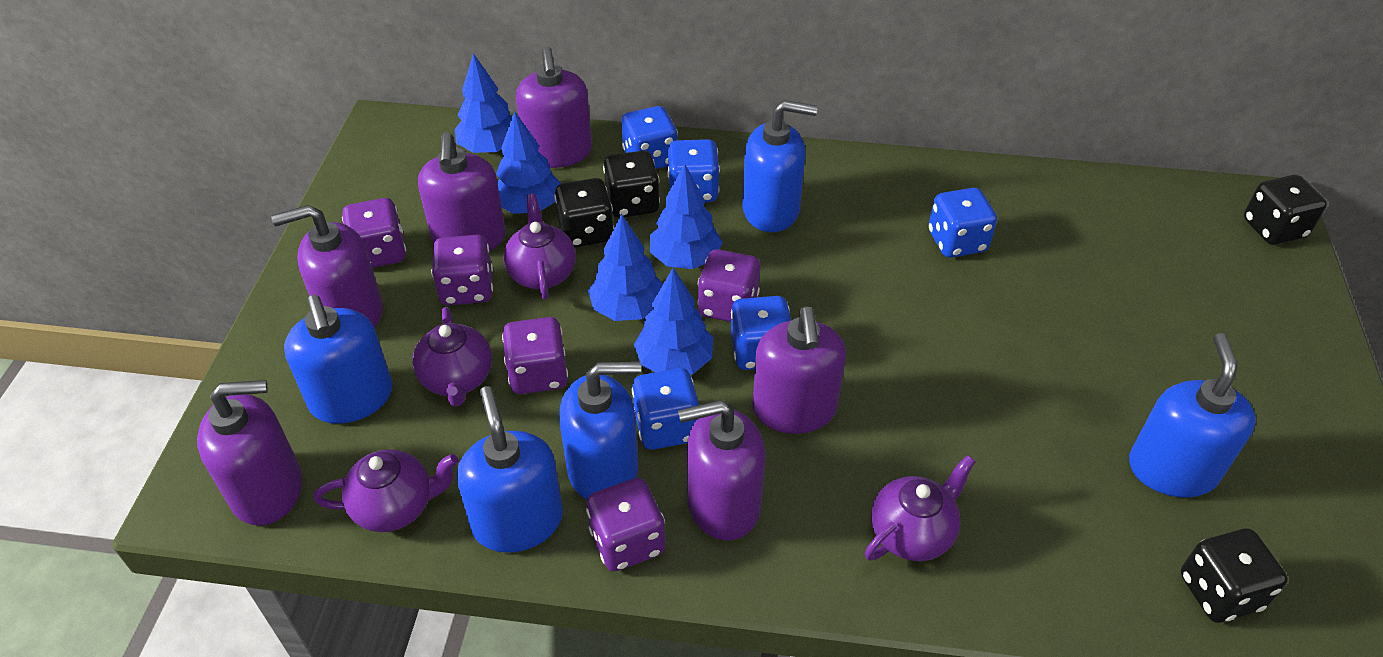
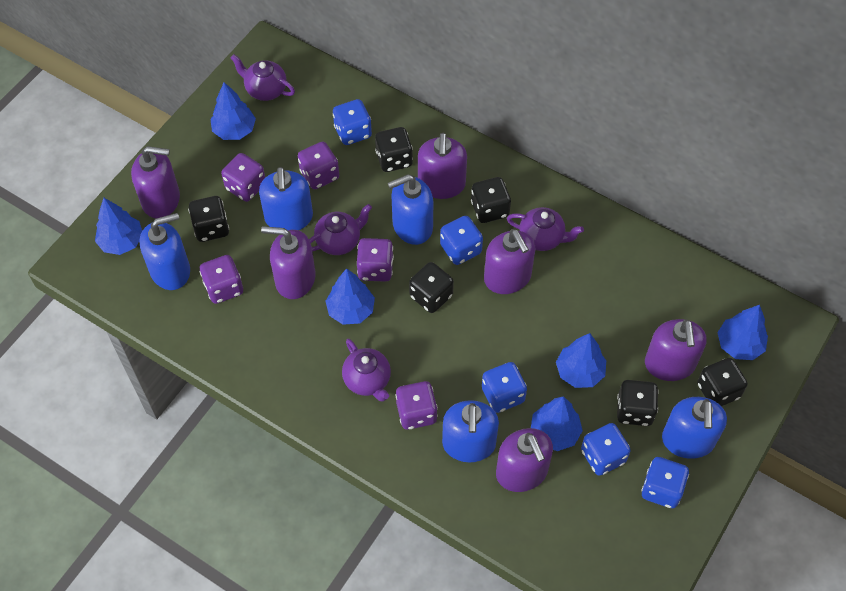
black dice: [554,178,614,248] [603,151,660,218] [1181,529,1288,623] [1244,175,1327,245] = 4 -> [188,196,229,242] [375,127,413,172] [409,262,454,313] [471,177,511,223] [617,380,659,426] [697,358,748,406] = 6
blue tree: [454,53,512,153] [496,111,561,214] [588,214,663,321] [634,268,713,374] [650,164,723,269] = 5 -> [95,198,142,255] [210,82,256,140] [326,268,375,325] [531,396,583,451] [556,333,606,388] [717,305,768,360] = 6

